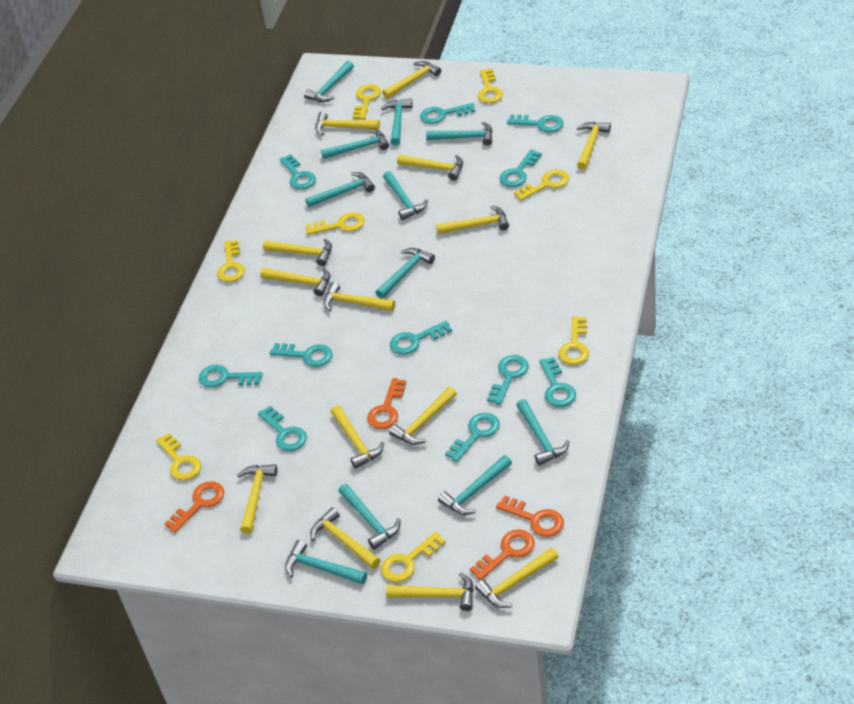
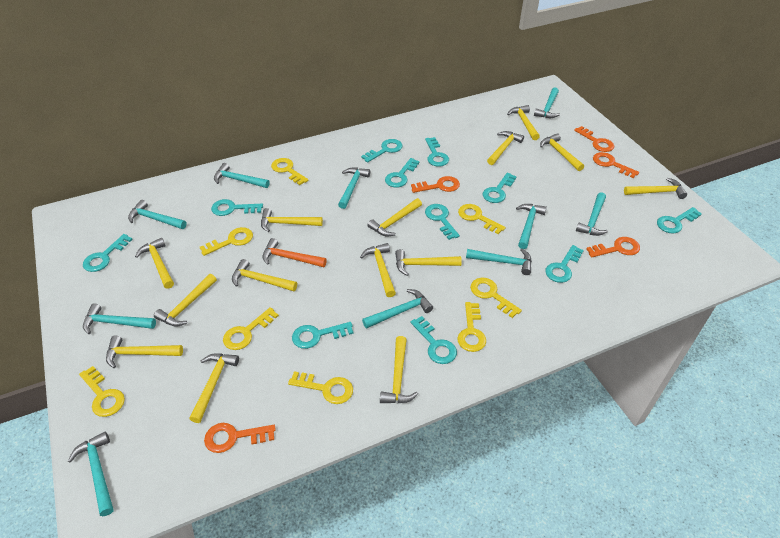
orange hammer: none = 0 -> [262,238,327,267] = 1
orange key: [165,481,224,533] [367,378,406,429] [470,529,535,580] [496,496,564,537] = 4 -> [204,423,276,453] [411,176,460,193] [574,126,614,152] [586,237,640,258] [593,152,639,178] = 5
turquoise hammer: [285,540,367,585] [304,61,354,102] [305,172,375,207] [321,129,389,159] [338,484,400,550] [375,248,435,299] [381,99,413,146] [383,171,428,220] [426,121,493,146] [438,455,512,515] [516,399,570,466] = 11 -> [68,431,113,516] [83,303,156,334] [128,200,187,229] [214,163,270,188] [338,168,370,209] [362,289,433,329] [466,249,532,275] [516,204,547,249] [534,87,560,118] [576,192,608,236] = 10

